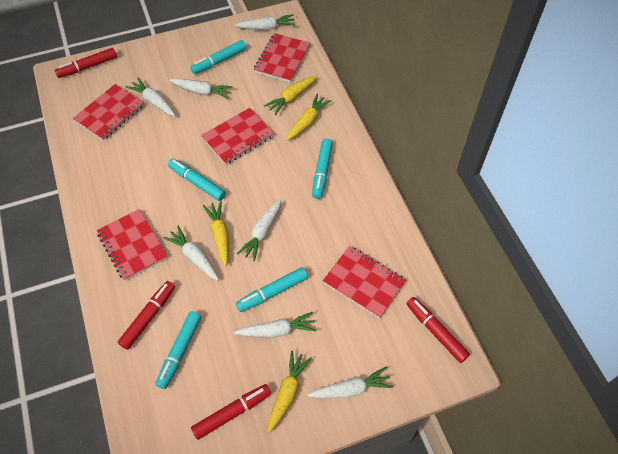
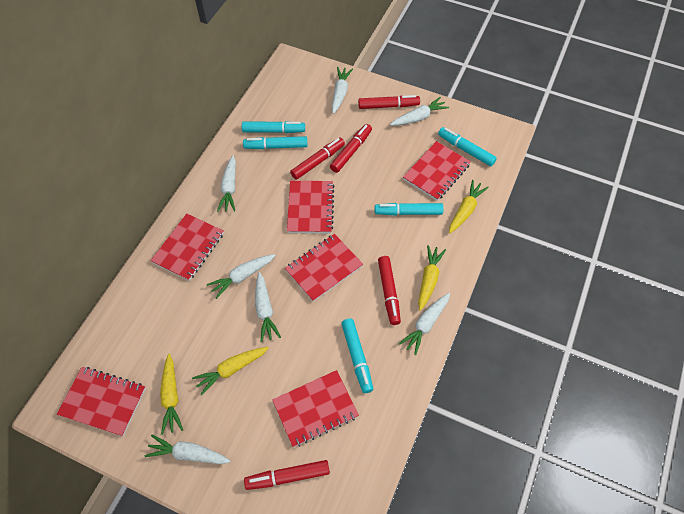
red marker: [55,48,117,78] [118,281,175,350] [191,384,271,440] [406,297,470,363] = 4 -> [244,460,330,490] [290,138,345,180] [330,124,372,173] [358,95,420,109] [378,256,401,325] = 5
red notebook: [73,84,144,140] [97,209,168,281] [201,108,274,165] [254,33,310,82] [323,246,406,318] = 5 -> [57,367,146,436] [151,214,224,281] [272,370,359,447] [285,234,363,302] [287,181,334,233] [403,141,471,201] = 6

